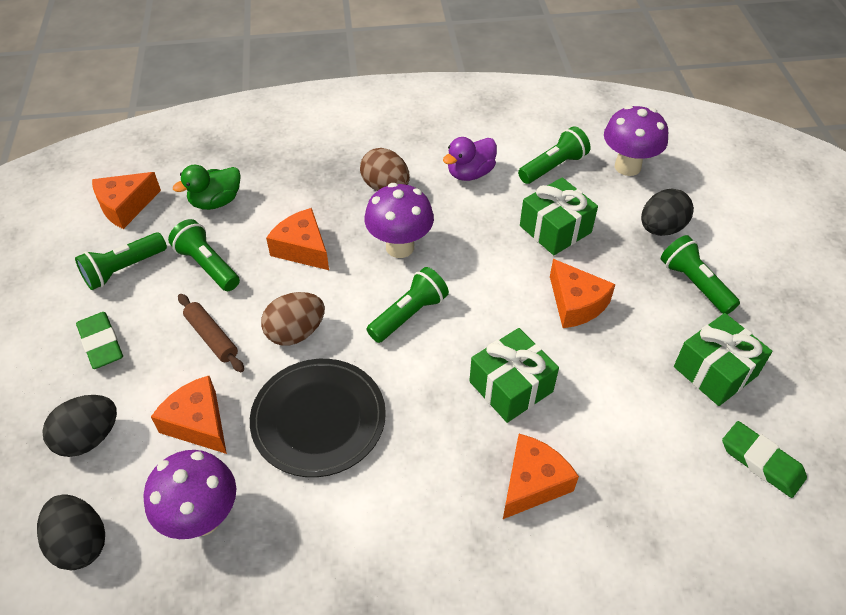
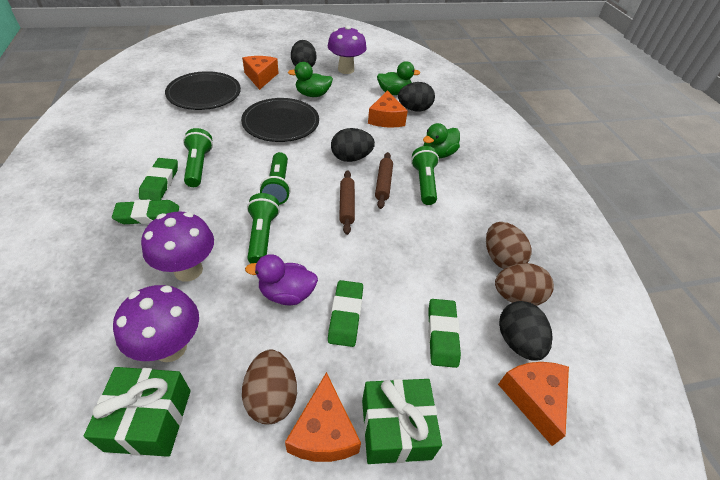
black egg: [37,494,105,570] [42,395,117,457] [641,189,694,236] = 3 -> [291,40,316,67] [331,128,375,162] [398,82,435,112] [499,301,553,361] = 4
black plate: [250,359,386,477] = 1 -> [165,71,241,110] [241,98,319,142] = 2
brown egg: [261,292,325,346] [360,148,410,191] = 2 -> [242,350,297,424] [486,222,532,269] [495,263,554,306] = 3
brown rolling pin: [178,294,244,372] = 1 -> [339,170,355,235] [375,152,393,209] = 2
green duck: [173,165,241,210] = 1 -> [288,62,333,97] [377,61,420,95] [423,123,460,158] = 3
green eraser: [76,312,123,369] [722,421,807,498] = 2 -> [112,200,179,224] [139,158,178,201] [328,280,363,347] [428,299,461,368] = 4
green flashlight: [75,232,167,290] [168,219,240,291] [367,267,449,343] [518,126,590,184] [661,235,740,314] = 5 -> [183,128,213,187] [247,193,280,263] [260,152,291,205] [411,146,439,205] = 4
green gift: [469,328,559,423] [520,177,598,255] [674,313,773,406] = 3 -> [84,367,191,457] [362,379,442,464] = 2
orange cheese: [92,172,161,229] [151,376,227,454] [266,208,329,270] [503,434,579,519] [550,259,616,328] = 5 -> [242,56,279,90] [285,372,361,462] [368,90,408,128] [498,362,569,446] = 4

